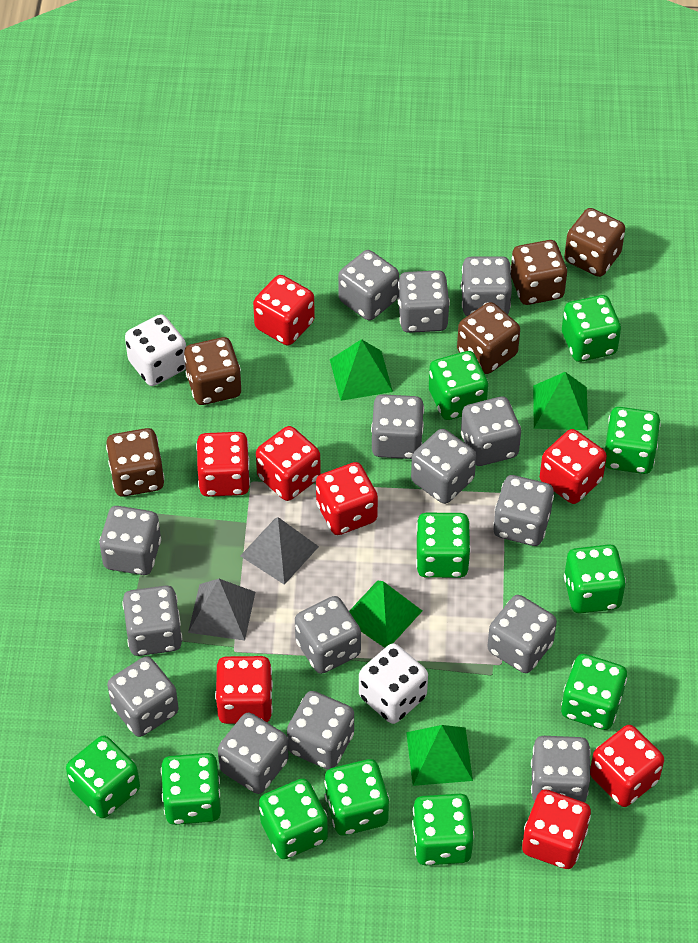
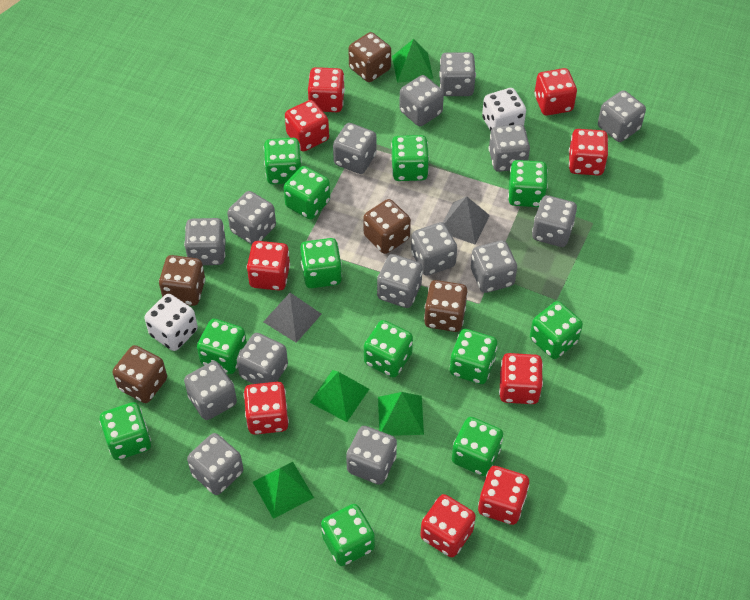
green dice: [66,736,140,818] [161,753,221,825] [259,778,328,859] [324,759,389,836] [412,794,474,865] [416,513,471,578] [429,351,488,420] [561,654,627,730] [562,295,621,362] [564,544,626,614] [605,407,661,474] = 11 -> [100,402,151,460] [197,319,247,374] [264,138,302,184] [284,166,330,219] [300,238,342,288] [321,504,375,566] [364,320,413,378] [391,135,429,181] [450,329,497,384] [452,417,503,476] [508,160,548,207] [530,301,583,359] = 12
red dice: [196,432,250,497] [215,656,273,724] [253,275,315,346] [256,426,321,501] [316,462,378,535] [522,789,591,869] [540,429,607,504] [590,725,664,807] = 8 -> [244,382,289,435] [247,241,290,291] [285,100,329,151] [308,67,345,112] [420,494,476,557] [478,466,529,525] [499,353,543,404] [535,68,577,116] [569,129,608,175] = 9

